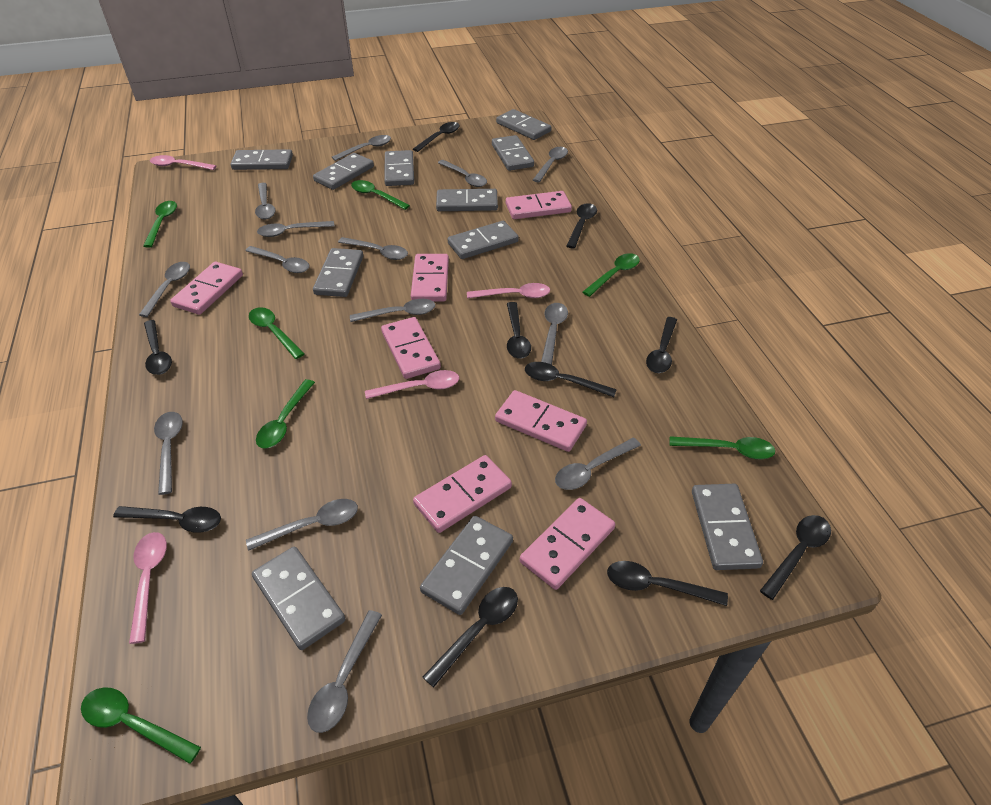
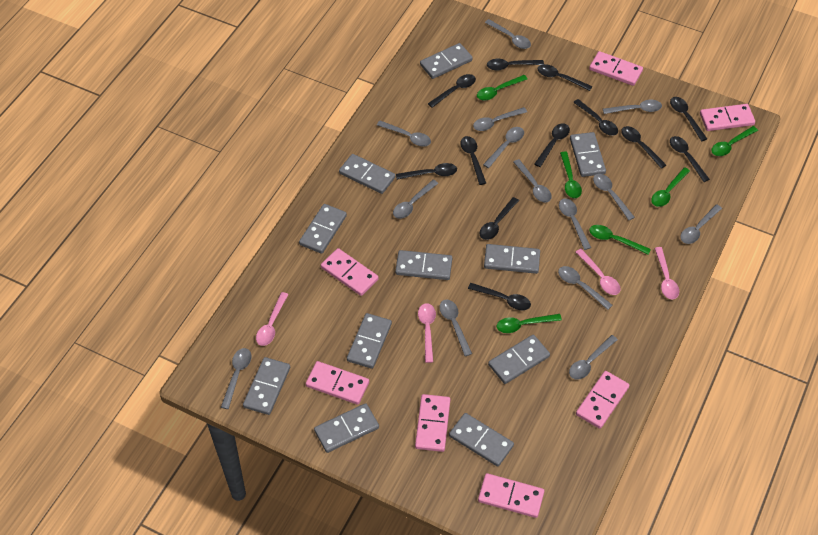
black spoon: [113,506,221,533] [144,320,172,375] [413,122,460,152] [423,587,518,688] [507,302,531,359] [525,362,617,397] [566,203,597,249] [607,561,728,606] [646,317,677,373] [760,515,831,600] = 10 -> [396,163,457,180] [428,74,476,108] [460,136,486,185] [468,283,531,310] [480,197,519,240] [487,59,544,70] [534,123,570,167] [538,64,592,91] [573,99,618,136] [621,126,666,169] [670,97,707,141] [670,136,710,182] = 12
green spoon: [81,687,201,764] [143,201,177,248] [249,307,304,359] [256,379,315,448] [351,180,410,210] [582,253,640,297] [670,436,775,459] = 7 -> [477,75,528,101] [496,314,562,333] [560,152,582,198] [589,225,651,255] [651,167,690,207] [711,126,758,156] = 6

